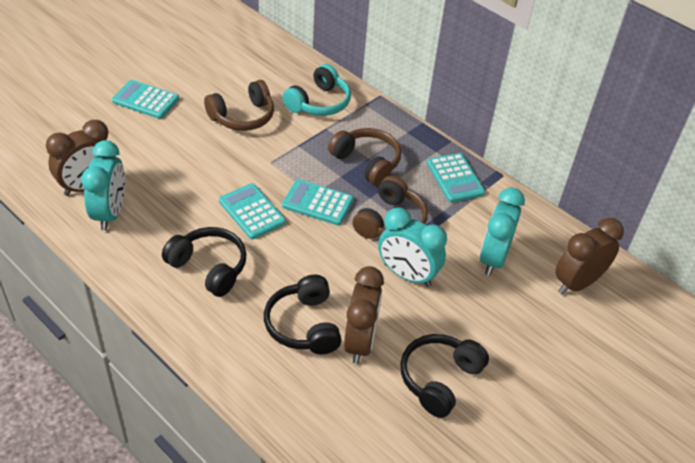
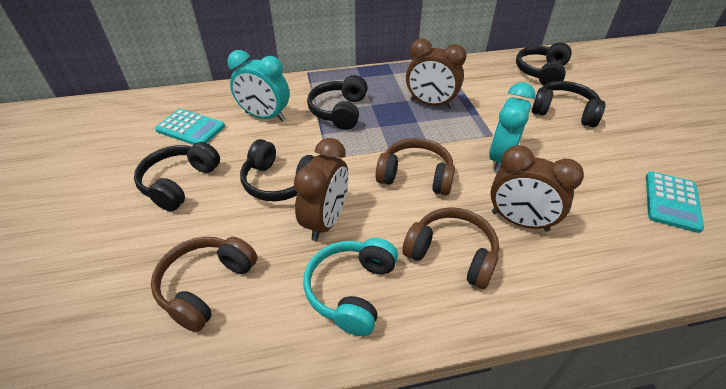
black headphones: [162,227,247,297] [264,275,342,354] [400,334,489,418] = 3 -> [134,142,220,211] [240,139,314,201] [307,75,368,130] [516,42,572,85] [532,81,605,127] = 5
turquoise calculator: [112,80,179,119] [219,183,286,239] [282,179,354,225] [427,153,485,202] = 4 -> [155,109,225,145] [646,172,704,233] = 2
turquoise clock: [81,140,125,231] [378,208,447,287] [480,188,525,276] = 3 -> [227,50,289,121] [489,82,535,172] = 2

